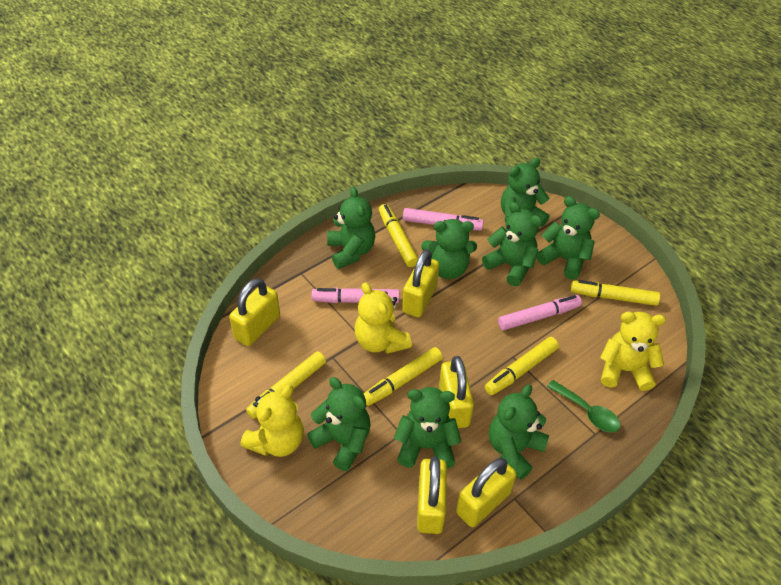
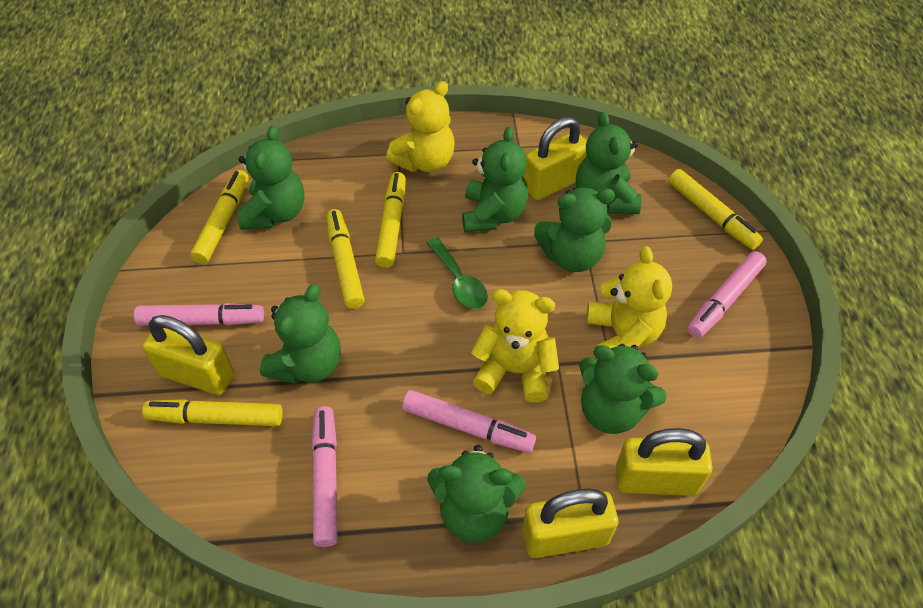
green teddy bear: [307,377,371,471] [327,187,375,269] [394,387,462,469] [421,219,477,279] [482,202,542,286] [489,385,549,480] [501,158,550,227] [536,196,600,280] = 8 -> [238,126,305,230] [260,284,341,384] [427,445,526,542] [462,126,528,233] [534,188,615,272] [576,111,641,214] [579,344,667,434] = 7
pink marker: [312,288,399,303] [403,208,484,231] [498,295,582,330] = 3 -> [134,303,264,326] [312,406,338,547] [402,390,536,453] [687,251,766,338] = 4
yellow padlock: [229,278,280,346] [402,249,439,318] [417,457,447,534] [439,356,474,428] [456,458,516,527] = 5 -> [142,315,234,395] [522,489,619,558] [524,117,587,200] [616,428,712,496] = 4

